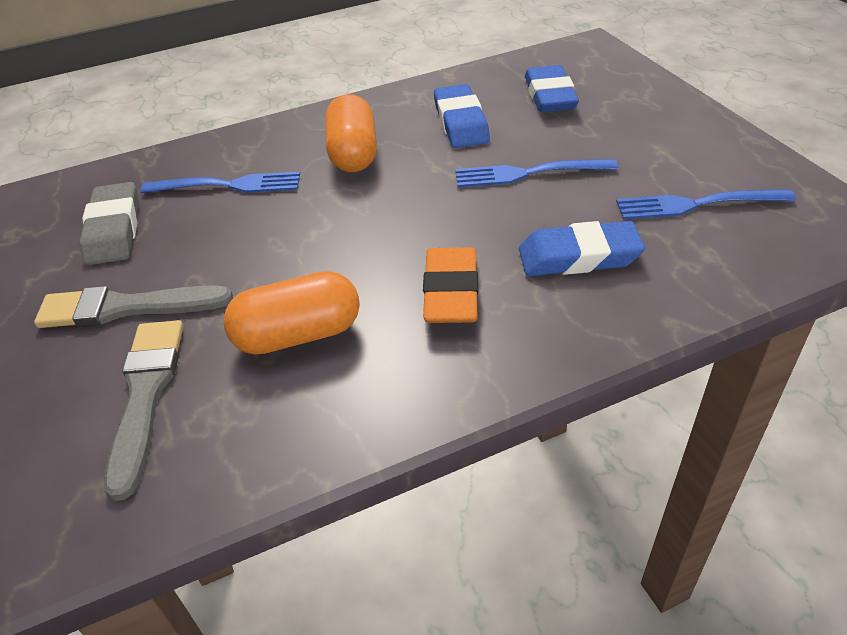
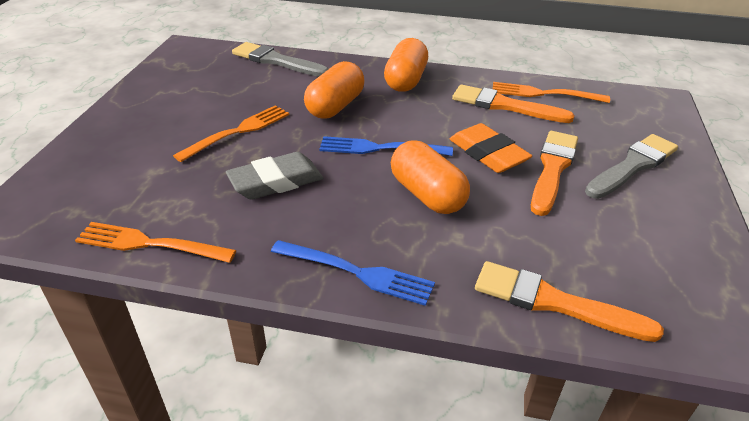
blue eraser: [434,84,490,148] [519,221,645,276] [525,65,579,112] = 3 -> none = 0
blue fork: [141,172,300,193] [455,159,618,187] [616,189,796,219] = 3 -> [271,240,435,306] [319,136,453,156] = 2
orange brush: none = 0 -> [452,84,575,123] [475,261,664,342] [531,131,578,216] = 3
orange capsule: [223,271,360,355] [325,94,377,172] = 2 -> [304,61,364,119] [384,38,428,92] [391,140,470,214] = 3
orange fork: none = 0 -> [75,222,236,263] [173,105,289,162] [493,82,610,103] = 3

